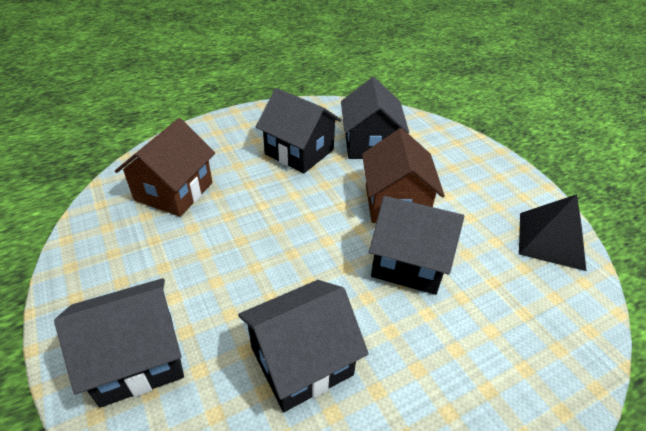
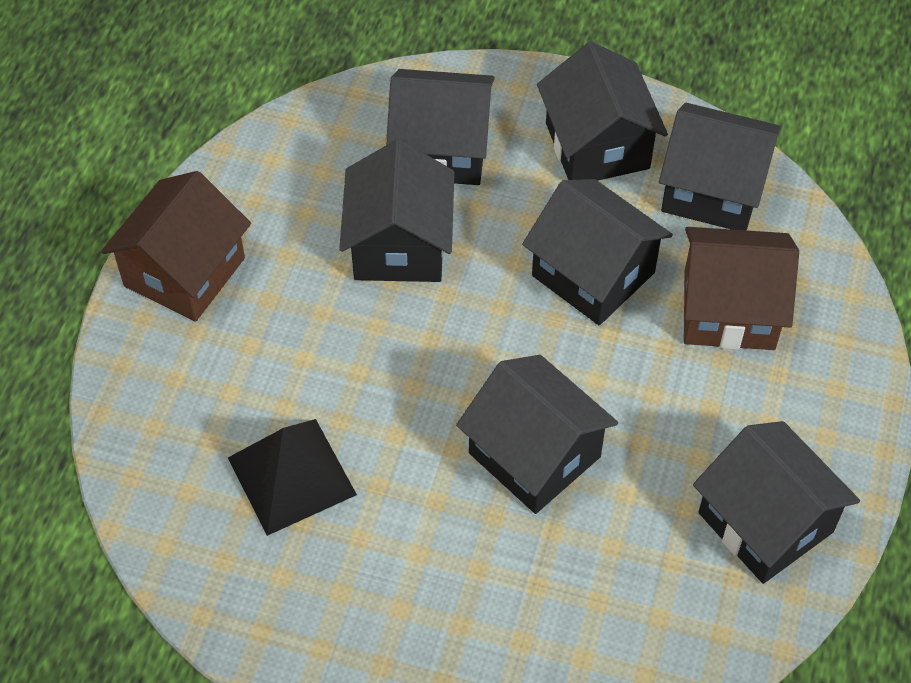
black house: [54,278,184,407] [238,280,369,412] [256,88,342,173] [341,77,409,159] [369,196,464,295] = 5 -> [339,139,455,282] [386,69,495,185] [456,355,618,514] [522,179,673,325] [537,42,668,181] [659,103,781,230] [693,421,860,584] = 7

